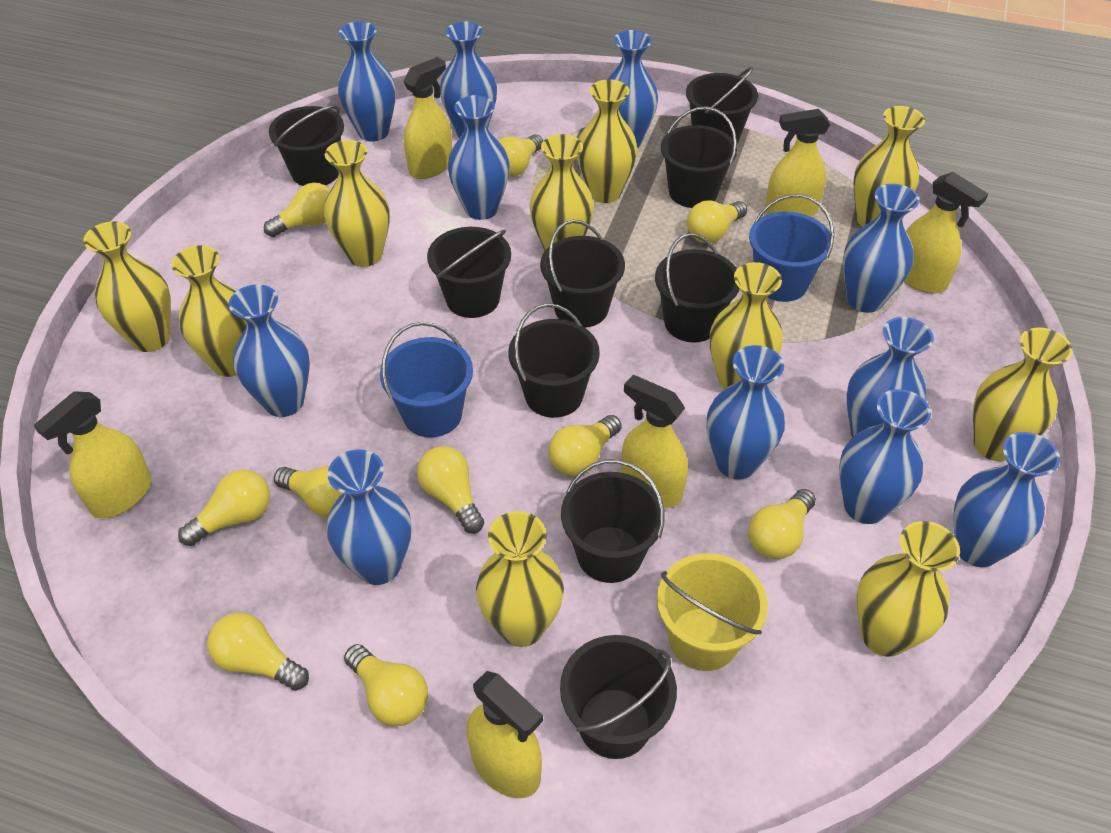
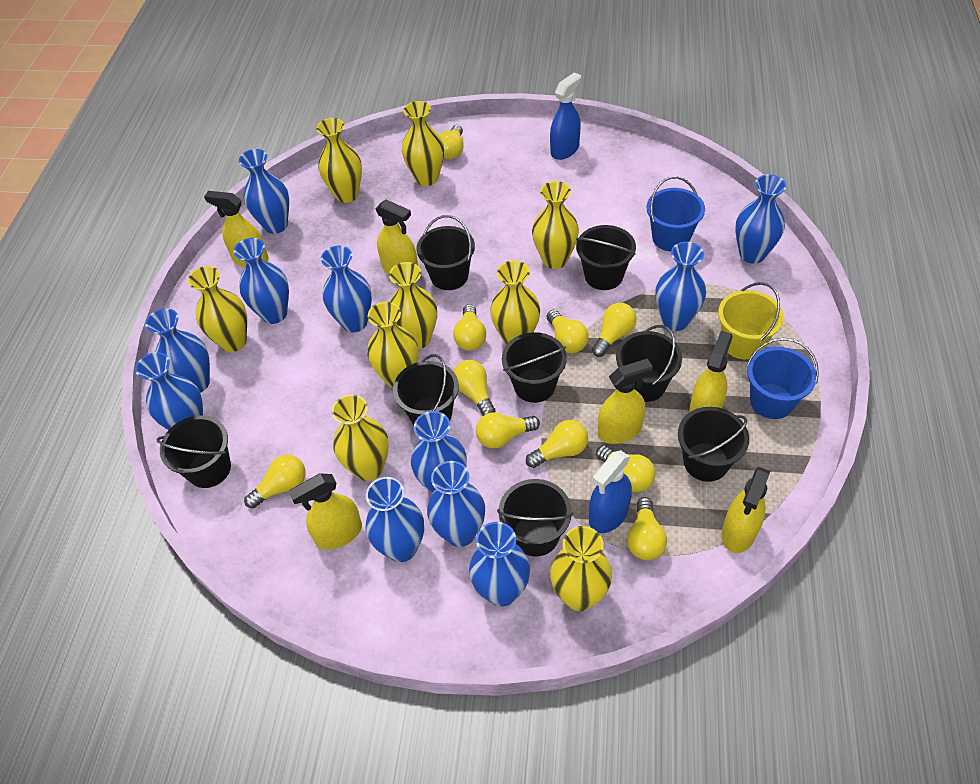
black bucket: [269,105,344,186] [427,227,511,318] [508,303,600,418] [540,220,625,328] [560,635,677,759] [561,459,665,583] [655,233,740,343] [661,107,737,208] [686,67,758,144] = 9 -> [157,415,231,488] [393,354,459,425] [416,215,475,290] [497,479,573,557] [502,332,567,403] [576,225,636,290] [616,325,682,402] [678,407,749,482] = 8
blue spray bottle: none = 0 -> [550,72,581,160] [589,450,632,533] = 2
yellow vase: [84,221,171,352] [171,245,247,377] [324,140,390,267] [476,511,564,647] [530,134,594,251] [577,79,637,203] [710,262,783,389] [853,106,925,227] [857,521,960,657] [973,327,1073,461] = 10 -> [188,266,247,352] [317,118,362,203] [332,394,389,481] [367,302,419,388] [389,262,437,349] [402,101,444,186] [490,260,540,345] [532,181,579,269] [550,526,612,611] = 9

